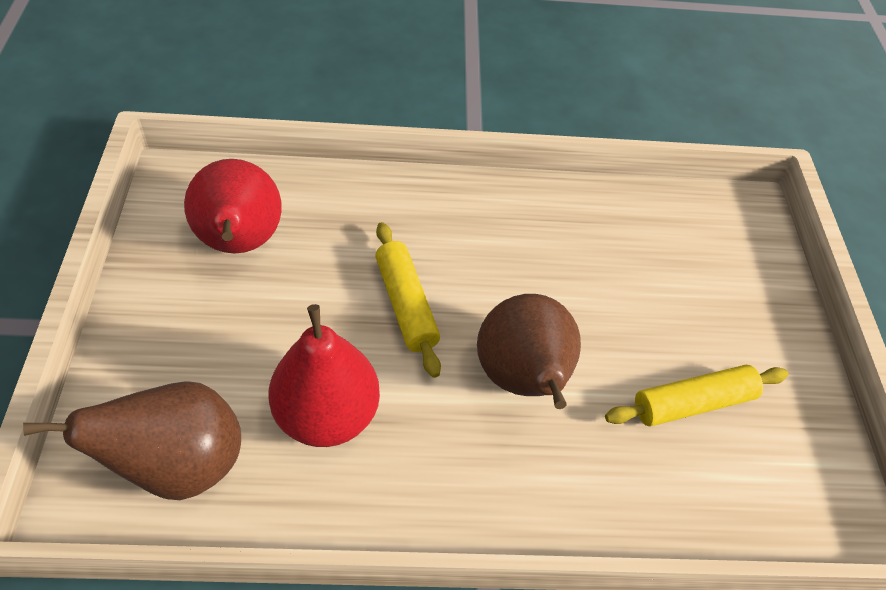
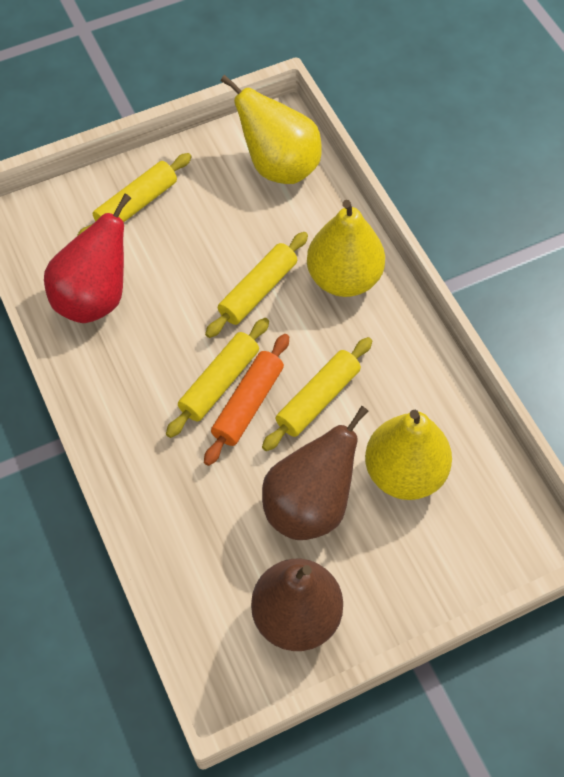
orange rolling pin: none = 0 -> [204,334,289,466] = 1
red pear: [184,159,282,253] [269,304,380,447] = 2 -> [44,194,131,323] = 1
yellow pear: none = 0 -> [221,75,322,184] [307,200,385,297] [365,410,452,500] = 3
yellow rolling pin: [375,222,441,378] [605,365,788,426] = 2 -> [77,153,192,236] [166,318,269,438] [205,232,308,338] [262,337,372,451] = 4

